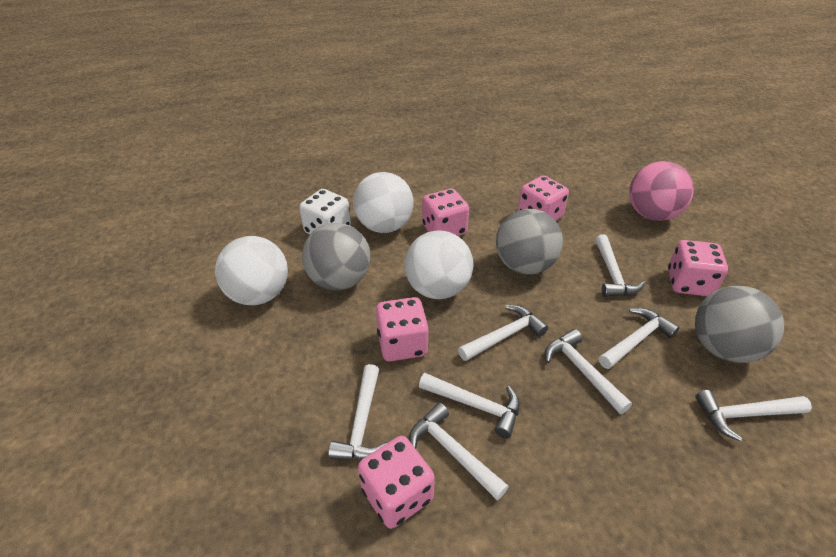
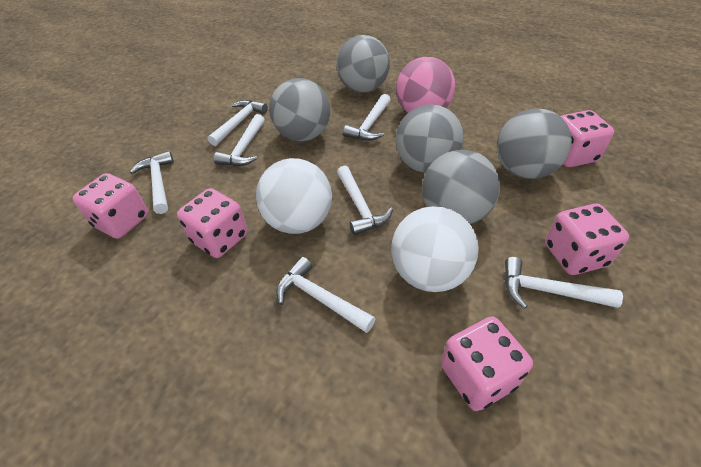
grey ball: [302,223,370,290] [496,209,563,275] [695,286,784,363] = 3 -> [269,78,330,141] [336,35,390,93] [396,105,464,173] [422,150,500,224] [497,109,572,179] = 5
white ball: [215,236,288,305] [353,172,414,233] [404,230,473,299] = 3 -> [256,158,332,234] [391,206,479,292] = 2
white dice: [299,189,351,234] = 1 -> none = 0
white hammer: [328,364,387,460] [409,403,509,500] [419,373,520,438] [458,305,548,361] [545,329,632,414] [595,235,645,297] [599,308,680,369] [695,390,812,441] = 8 -> [130,151,174,214] [207,100,268,146] [214,114,265,166] [276,257,376,333] [337,166,393,235] [343,94,391,141] [505,257,623,309] = 7

